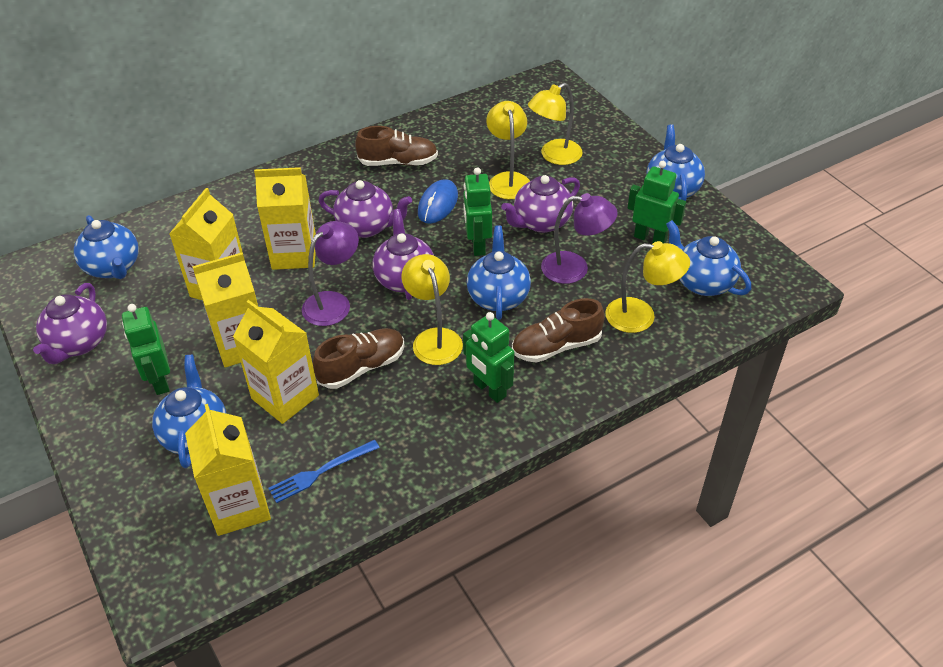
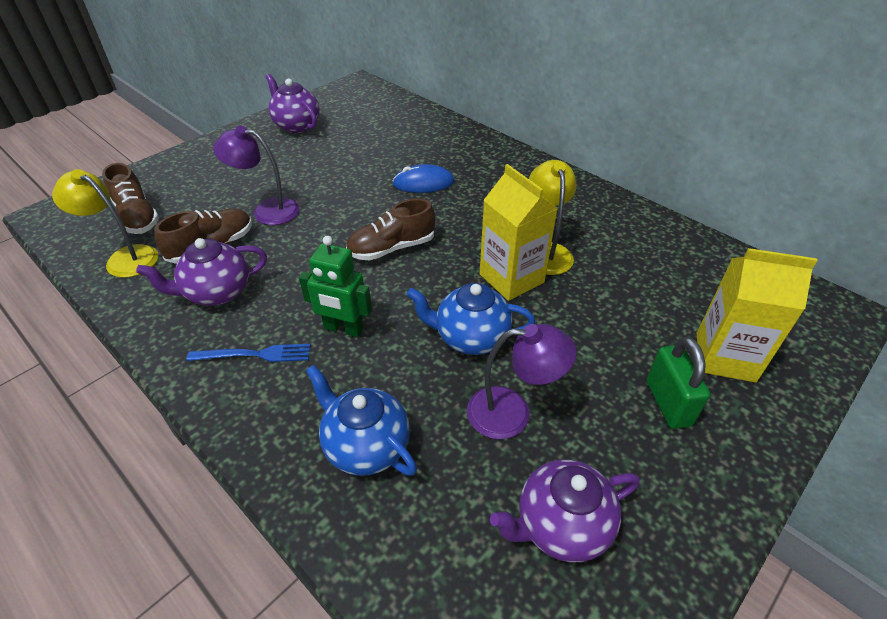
blue teapot: [74,215,139,279] [152,355,227,468] [467,225,531,320] [646,124,705,201] [666,220,751,296] = 5 -> [306,365,417,476] [407,283,535,355] = 2
green padlock: none = 0 -> [647,337,710,429] = 1
green robot: [122,304,170,395] [463,167,492,256] [463,312,514,403] [628,161,686,243] = 4 -> [299,236,372,337] = 1
purple teapot: [33,283,107,364] [319,180,412,238] [373,209,434,300] [501,175,580,233] = 4 -> [136,238,267,306] [265,74,320,133] [490,460,640,562] = 3
yellow carton: [169,188,243,300] [185,404,271,536] [192,253,258,367] [233,300,319,424] [254,167,316,270] = 5 -> [480,164,558,301] [697,248,818,383] = 2
yellow lamp: [401,254,463,365] [486,101,530,199] [528,83,583,165] [605,241,690,333] = 4 -> [52,169,158,278] [529,160,577,275] = 2

